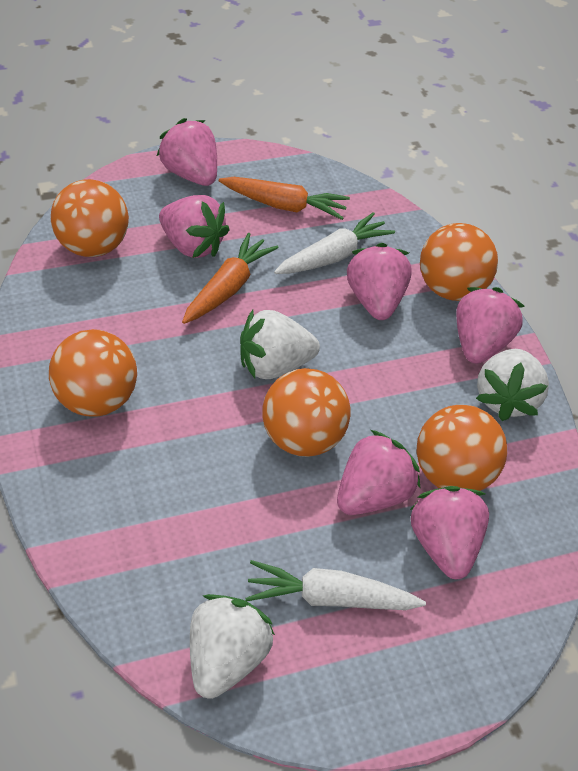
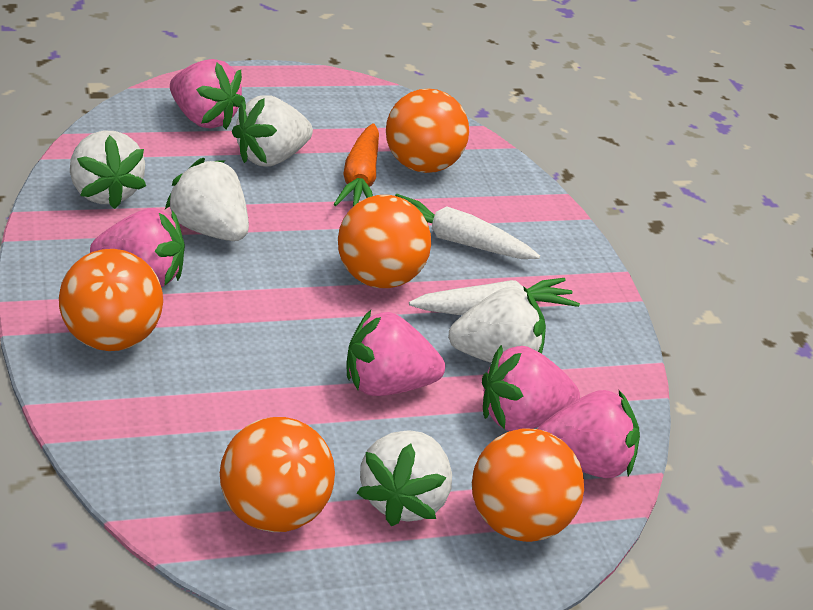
orange carrot: [182,233,278,324] [219,177,350,220] = 2 -> [334,123,379,206] = 1
pink strawberry: [157,118,217,186] [159,195,230,258] [337,430,421,515] [347,243,412,320] [410,486,489,579] [456,287,524,364] = 6 -> [90,208,185,287] [170,59,246,129] [347,310,445,396] [482,345,580,431] [537,390,640,478] = 5
white strawberry: [190,594,275,699] [240,310,320,379] [476,349,549,421] = 3 -> [70,131,146,209] [165,158,249,241] [232,95,313,167] [357,430,452,526] [448,286,546,363] = 5

